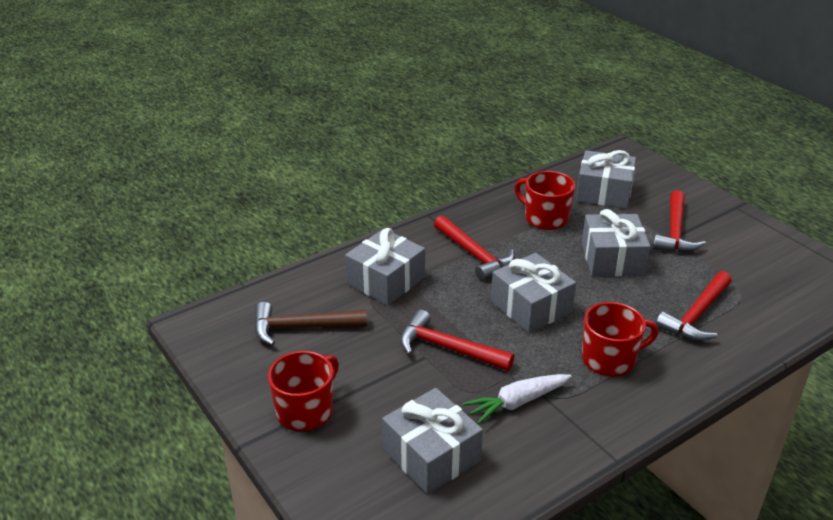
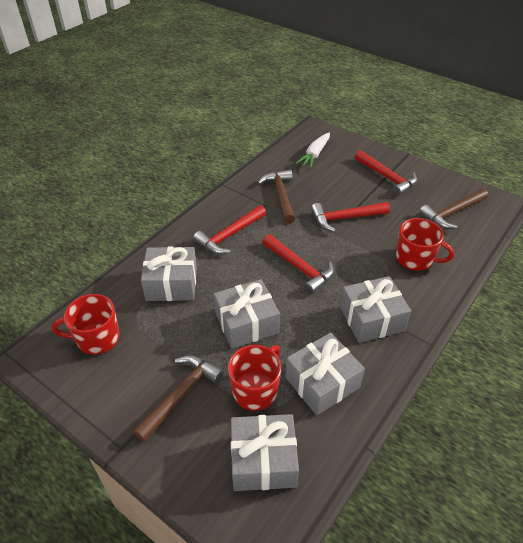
brown hammer: [254,302,367,346] = 1 -> [133,355,224,442] [257,170,295,224] [419,188,488,229] = 3

